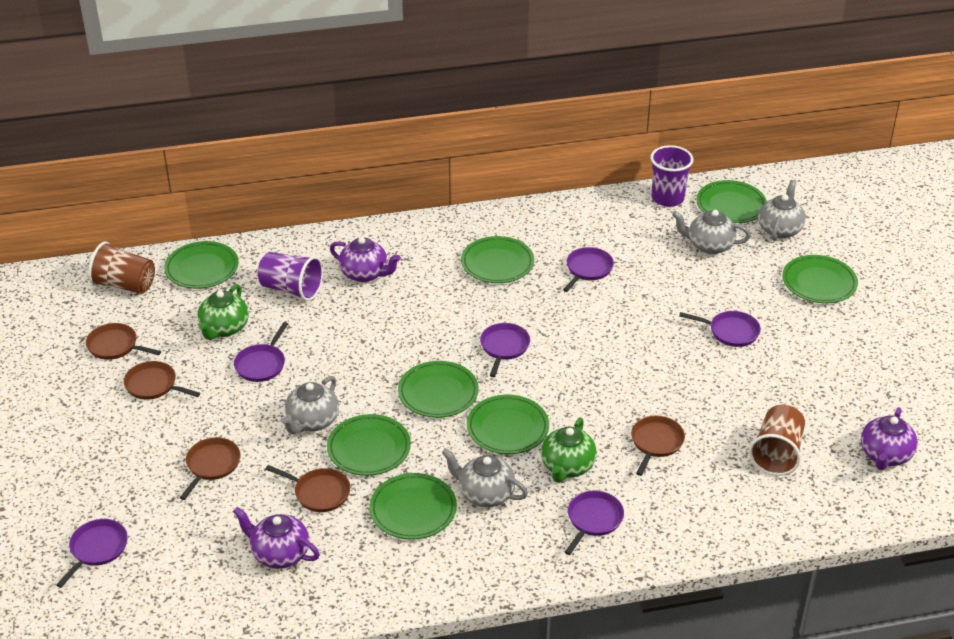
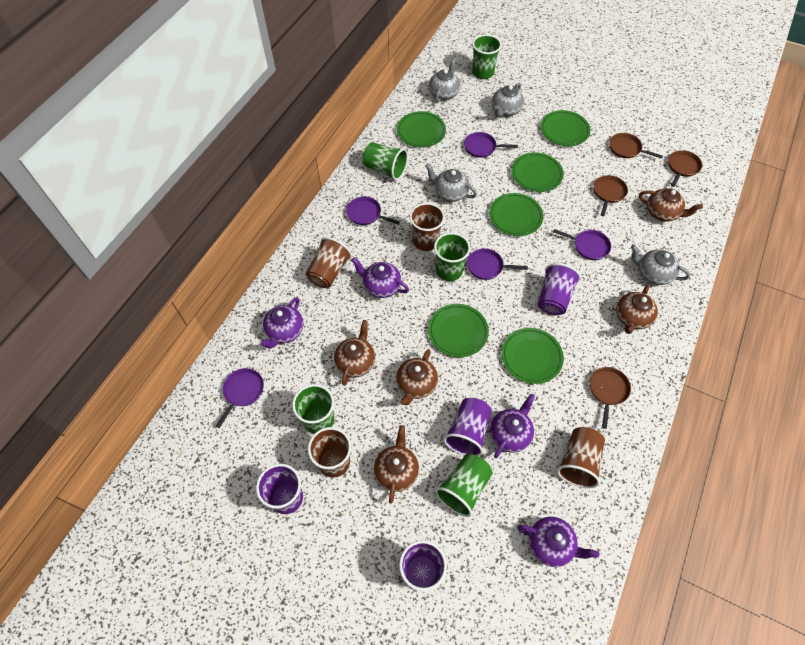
brown cup: [88,242,155,294] [749,405,805,476] = 2 -> [306,237,352,288] [308,427,351,478] [410,203,445,251] [557,427,605,488] = 4
brown pan: [86,323,161,360] [124,361,200,400] [180,437,240,500] [265,465,350,512] [631,416,685,476] = 5 -> [590,367,631,429] [594,175,628,216] [609,133,663,159] [668,150,702,187] = 4
brown teapot: none = 0 -> [334,320,375,386] [374,425,419,504] [396,349,438,406] [616,285,658,334] [639,188,703,222] = 5
green cup: none = 0 -> [292,384,334,434] [363,142,408,180] [434,233,470,281] [435,454,493,517] [472,34,502,79] = 5
green plate: [164,241,239,289] [327,414,411,476] [370,473,457,540] [398,361,479,418] [461,236,534,283] [467,395,549,454] [696,180,767,223] [782,255,858,303] = 8 -> [397,111,446,148] [428,304,489,357] [489,193,544,236] [501,328,564,384] [511,152,564,192] [540,110,590,146] = 6
green teapot: [198,284,249,340] [541,418,597,482] = 2 -> none = 0
purple cup: [258,252,323,301] [651,145,693,207] = 2 -> [256,464,303,514] [399,540,447,591] [443,398,492,456] [538,263,581,315] = 4
purple pan: [56,519,128,588] [234,322,288,382] [480,323,530,377] [563,247,614,292] [565,490,624,555] [679,311,761,347] = 6 -> [215,368,264,428] [346,196,400,225] [464,132,518,158] [467,248,528,280] [553,229,611,260] = 5
purple teapot: [233,507,320,569] [330,237,401,282] [861,407,918,470] = 3 -> [260,297,303,349] [351,258,409,298] [490,394,535,458] [517,517,599,567] = 4

